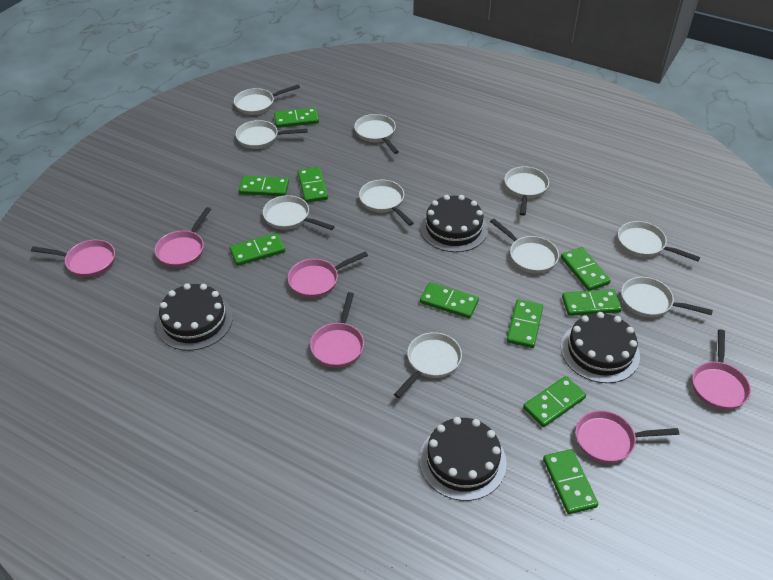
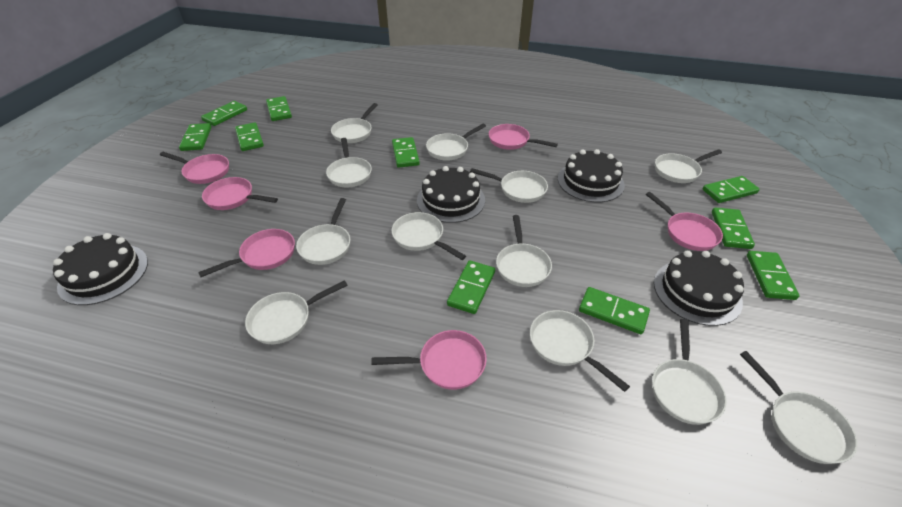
white pan: [234,85,300,115] [236,120,308,149] [263,195,335,230] [354,114,399,154] [359,179,414,226] [394,332,462,398] [490,219,559,274] [504,166,549,216] [618,221,700,261] [621,277,713,318] = 10 -> [245,280,348,344] [296,198,350,265] [326,138,372,187] [331,103,378,143] [391,212,466,260] [426,124,486,161] [470,168,548,203] [496,215,552,287] [530,310,630,392] [652,319,727,425] [655,149,722,183] [740,351,858,464] = 12

